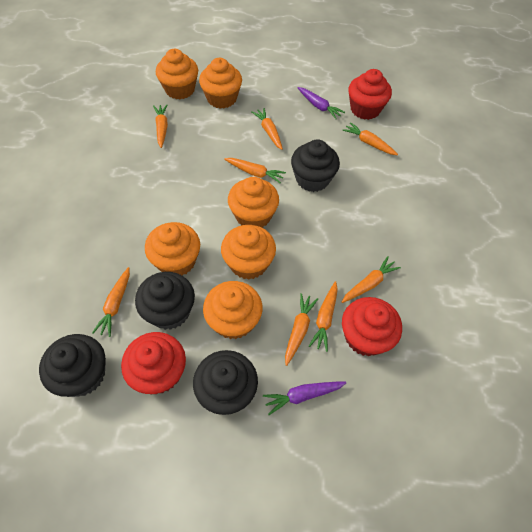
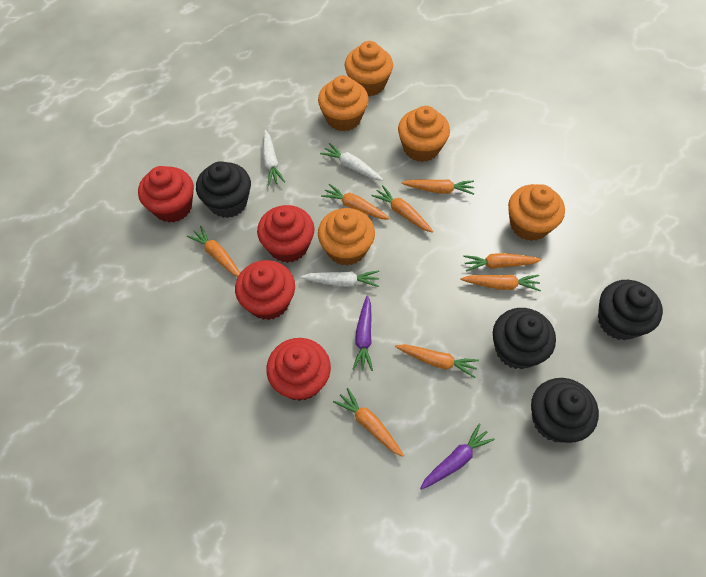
orange cupcake: [145,222,200,276] [156,49,198,99] [199,58,242,109] [203,281,263,339] [221,225,276,280] [228,177,279,228] = 6 -> [318,75,369,131] [318,208,375,266] [345,41,393,96] [398,106,450,162] [508,184,565,241] = 5
red cupcake: [121,332,186,394] [342,297,402,356] [348,69,392,120] = 3 -> [138,166,194,222] [235,260,295,320] [257,205,315,263] [266,338,331,401] = 4
white carrot: none = 0 -> [263,130,285,186] [300,270,379,287] [320,143,383,181] = 3

